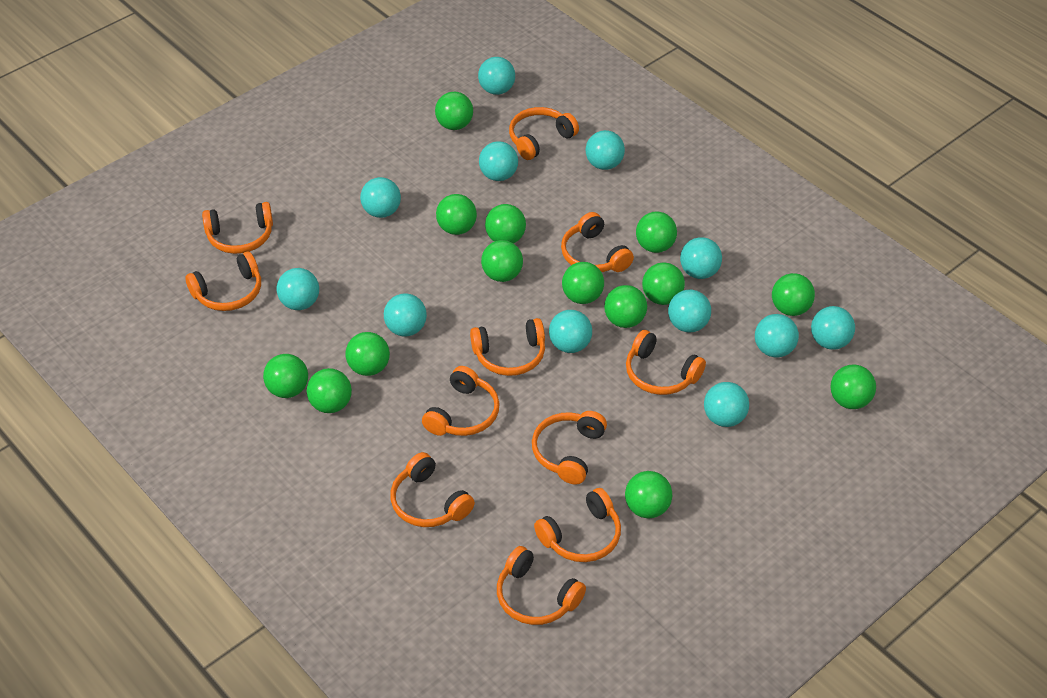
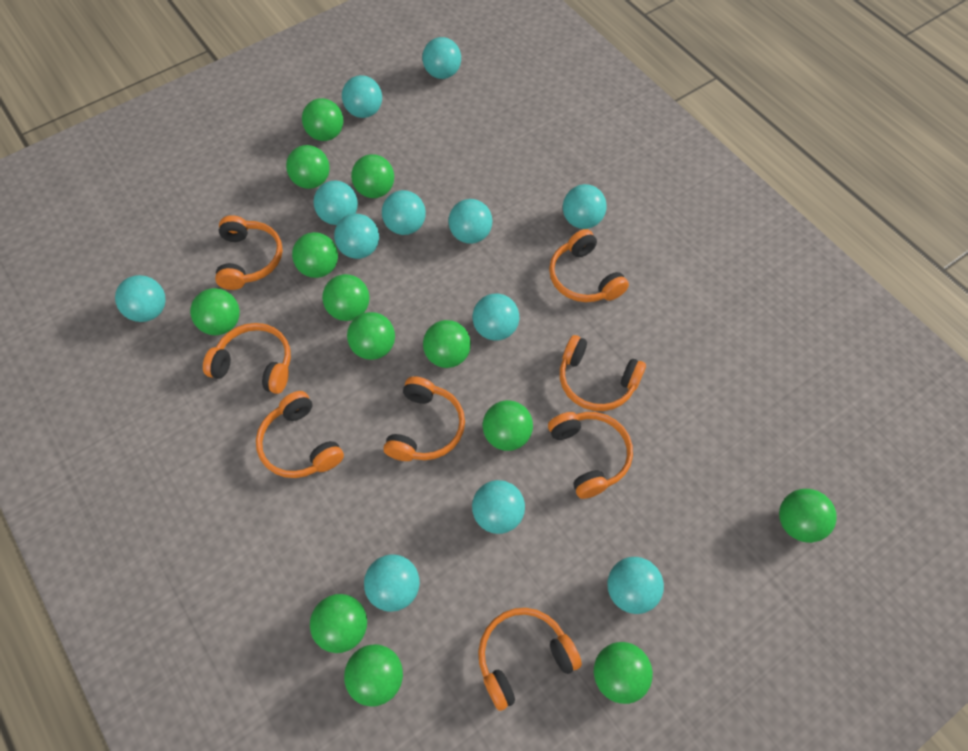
green ball: [263,354,308,398] [307,368,352,413] [345,332,390,376] [435,92,473,130] [436,194,477,235] [481,240,523,282] [485,204,526,243] [562,262,604,304] [604,285,647,328] [625,471,672,518] [636,212,677,253] [642,262,685,305] [772,273,815,316] [830,364,876,409] = 14 -> [190,288,240,335] [286,145,330,189] [292,232,338,278] [302,98,343,141] [310,594,367,653] [322,274,370,321] [344,644,403,707] [347,312,395,360] [351,154,394,198] [423,320,471,368] [483,400,533,451] [594,642,653,704] [779,489,837,543] = 13
orange headphones: [185,252,261,311] [202,202,273,254] [390,452,475,527] [422,366,500,436] [470,318,545,376] [497,546,586,625] [509,107,579,160] [532,411,607,485] [534,488,621,562] [561,212,634,272] [626,330,706,395] = 11 -> [203,323,291,394] [215,215,283,290] [256,391,344,478] [383,376,465,461] [478,608,582,711] [548,412,633,499] [549,229,629,302] [560,335,646,411] = 8

